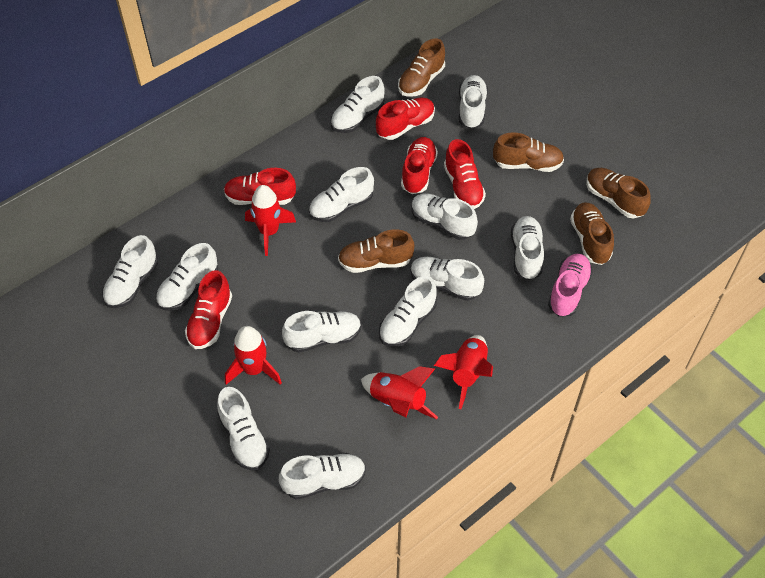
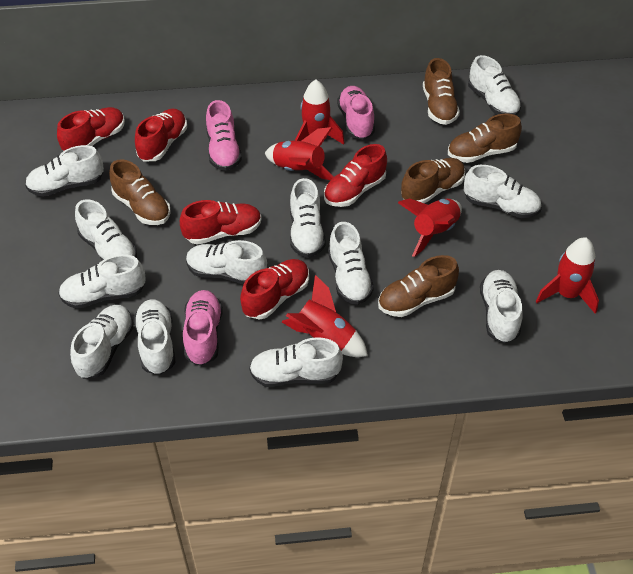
pink shoe: [548,254,593,317] = 1 -> [183,290,223,366] [206,100,242,171] [337,86,375,140] = 3
red rocket: [225,326,282,385] [245,185,296,256] [361,366,438,419] [434,335,493,409] = 4 -> [265,127,334,180] [282,275,368,357] [295,80,344,145] [398,198,462,257] [536,237,599,314] = 5

